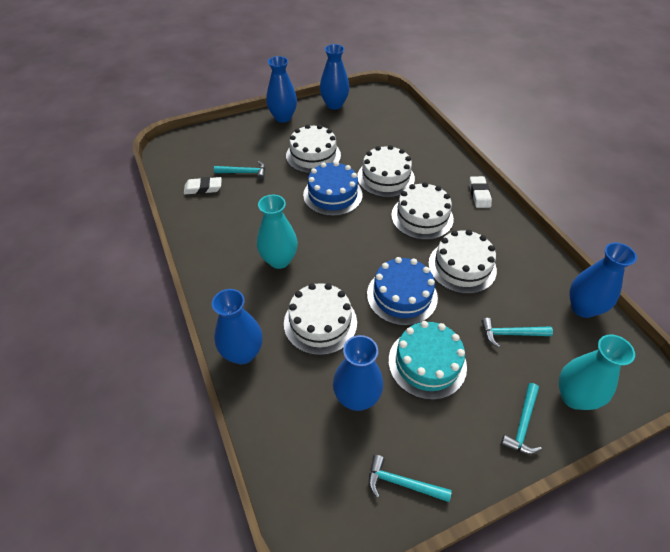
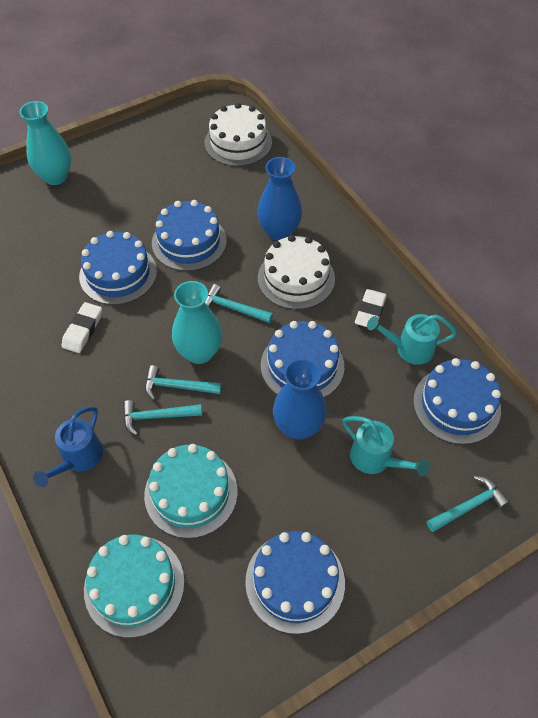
blue cake: [303,161,363,216] [367,257,438,326] = 2 -> [79,231,157,305] [152,200,227,271] [245,531,345,634] [261,321,344,398] [413,358,501,444] = 5
blue vase: [212,289,263,364] [266,56,297,123] [320,44,350,109] [333,335,383,411] [569,242,637,318] = 5 -> [257,157,302,241] [273,358,327,440] = 2
blue watering can: none = 0 -> [33,406,103,487] = 1
turquoise cake: [388,321,467,400] = 1 -> [84,534,184,638] [144,444,238,538] = 2
turquoise watering can: none = 0 -> [342,416,429,476] [367,314,457,365] = 2
white cake: [284,283,357,355] [286,124,341,173] [357,145,415,197] [391,182,454,240] [428,230,497,294] = 5 -> [205,103,272,166] [258,235,335,310] = 2

